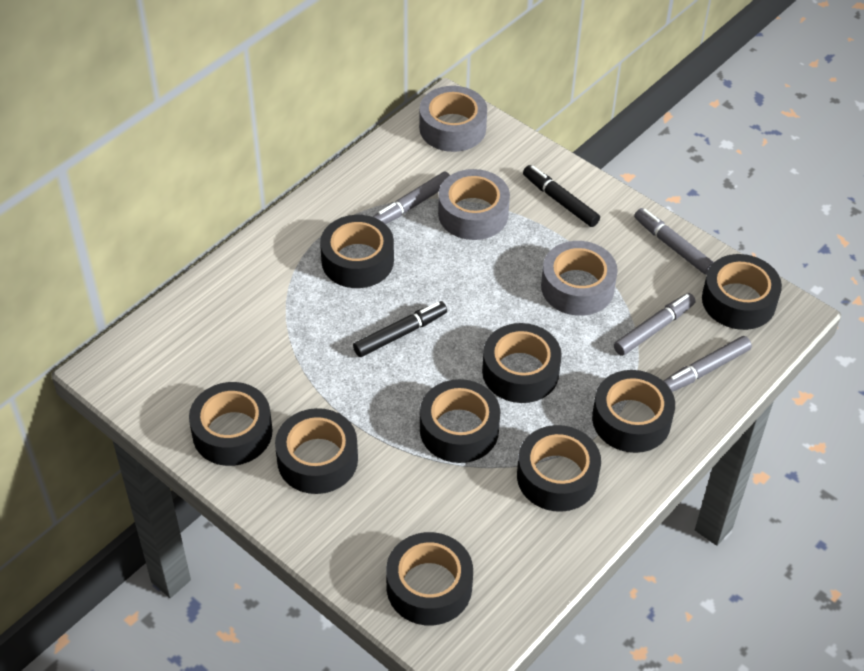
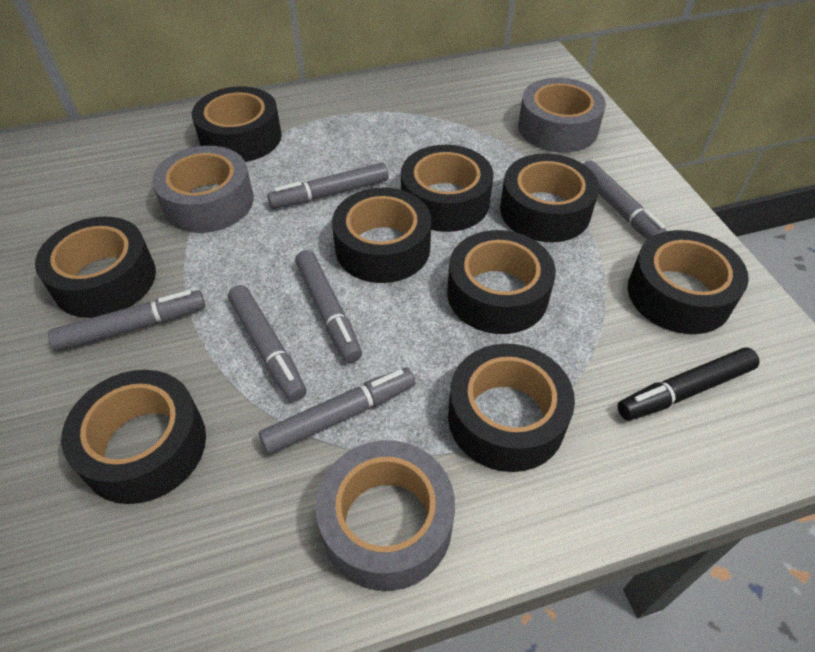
black marker: [353,301,447,357] [523,165,600,227] = 2 -> [617,347,759,420] = 1
grey marker: [373,172,450,224] [614,293,696,356] [634,208,714,274] [663,336,752,392] = 4 -> [48,290,205,351] [228,285,307,402] [259,367,415,454] [267,163,389,209] [295,250,362,363] [584,160,667,240] = 6

